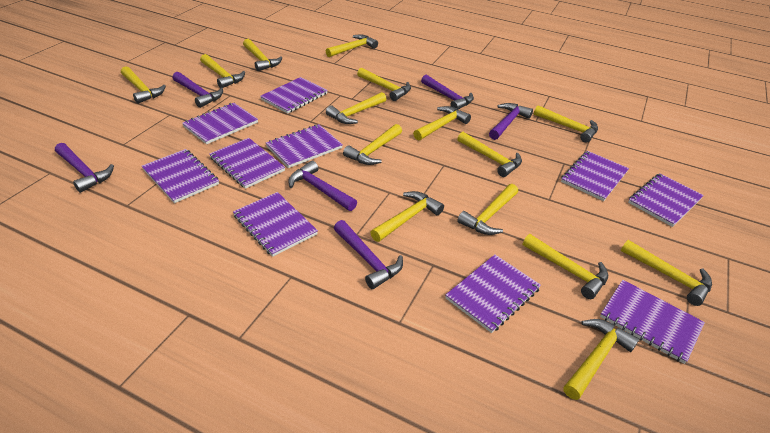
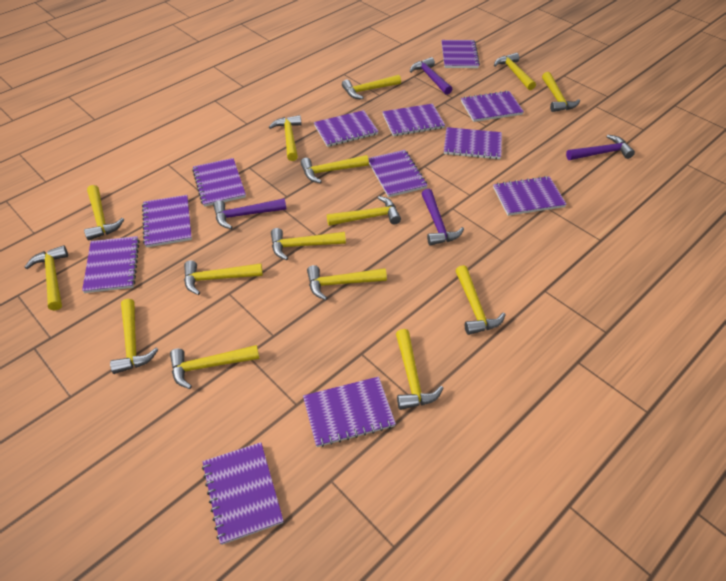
purple hammer: [55,143,114,193] [173,72,223,108] [288,161,357,211] [334,220,403,289] [421,75,474,110] [489,103,533,140] = 6 -> [213,198,287,229] [410,57,453,95] [422,189,464,246] [566,135,635,160] = 4
purple notebook: [142,149,219,203] [182,103,258,144] [209,138,285,189] [233,192,318,257] [260,77,328,114] [266,124,343,168] [445,255,541,333] [561,151,629,201] [600,280,705,364] [628,173,704,227] = 10 -> [82,236,140,293] [142,195,192,248] [192,158,246,207] [202,442,284,545] [303,377,396,447] [314,110,379,147] [368,150,428,197] [382,104,445,136] [441,40,480,68] [444,127,502,159] [461,91,524,122] [493,176,567,216] = 12

